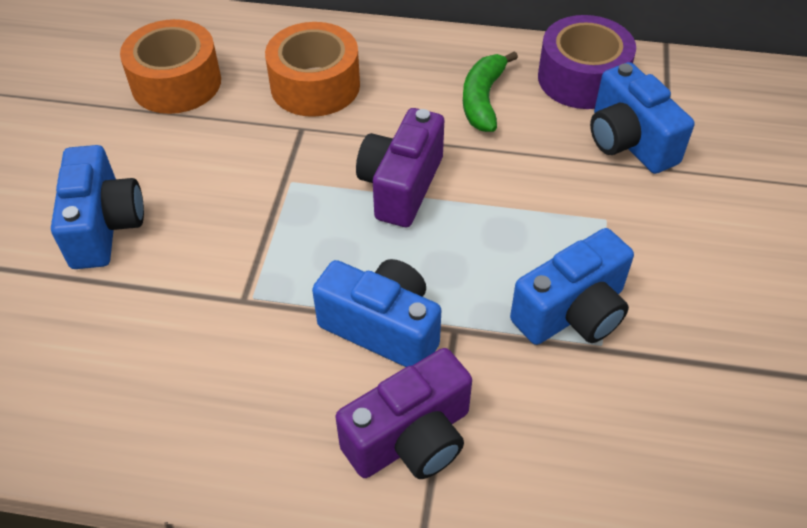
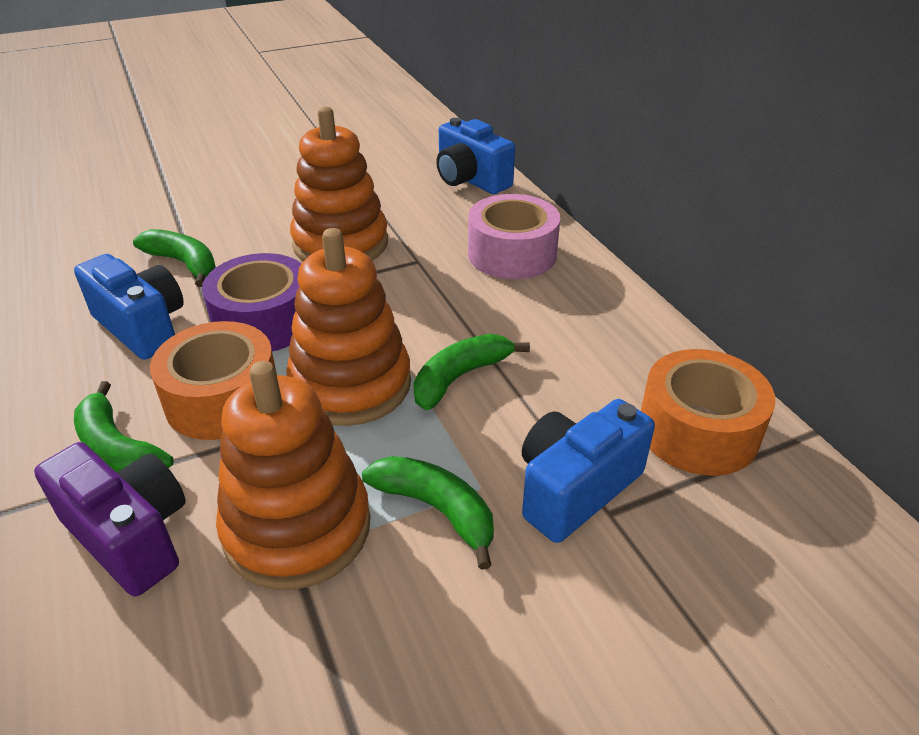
blue camera: [51,145,144,269] [312,259,441,367] [510,228,634,345] [590,62,694,174] = 4 -> [74,254,184,360] [436,118,515,194] [522,399,655,543] = 3
green banana: [463,51,518,132] = 1 -> [74,381,174,473] [133,229,216,287] [362,456,494,570] [413,334,530,410] = 4
orange stacking toy: none = 0 -> [216,361,371,590] [286,228,411,426] [290,107,388,261] = 3
pink tape: none = 0 -> [468,194,560,279] = 1
purple camera: [336,348,472,479] [356,108,444,227] = 2 -> [34,442,185,597] = 1

